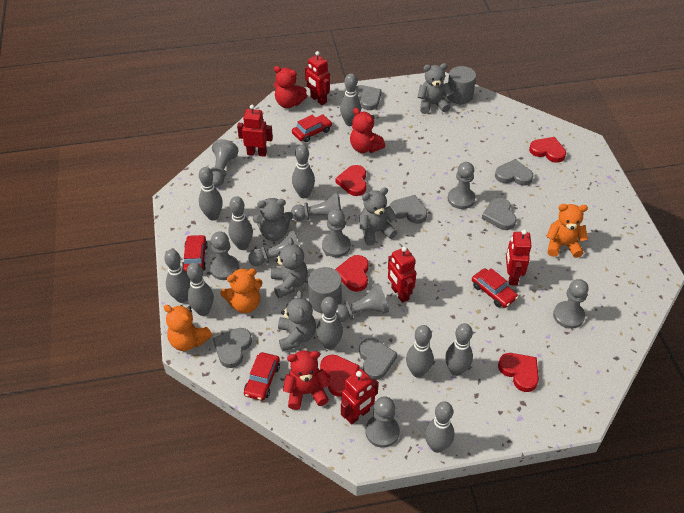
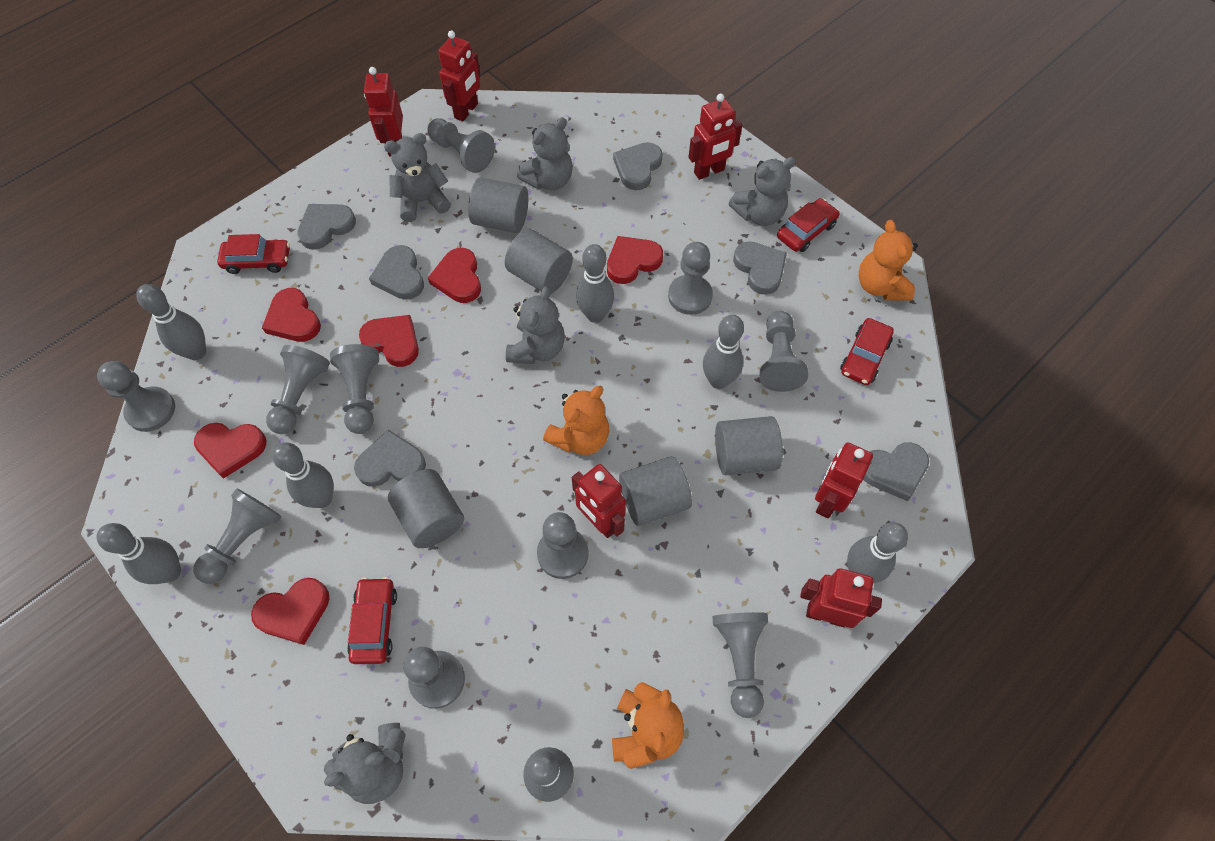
grey bowling pin: [164,249,190,303] [187,263,214,316] [199,167,223,220] [228,196,253,250] [292,145,315,198] [316,297,343,350] [340,74,361,126] [406,325,434,378] [425,401,454,453] [445,323,473,376] = 10 -> [97,523,181,584] [136,284,206,360] [272,442,334,508] [524,747,574,802] [576,244,614,323] [703,315,744,389] [847,522,908,583] = 7
grey cylinder: [308,267,342,313] [447,66,476,104] = 2 -> [388,469,464,548] [468,177,528,233] [505,228,573,294] [619,456,692,526] [715,416,783,475] = 5
grey pawn: [210,231,239,280] [211,139,239,187] [248,230,299,266] [291,192,341,221] [322,209,351,257] [336,283,389,322] [365,396,400,448] [448,162,475,209] [553,279,589,329] = 9 -> [97,361,175,432] [193,488,282,584] [266,345,330,434] [330,344,379,434] [403,647,465,709] [427,118,495,173] [537,512,589,579] [668,242,713,315] [712,612,768,718] [759,311,808,392] = 10
red heart: [320,355,360,397] [335,165,366,196] [335,255,369,292] [498,353,539,392] [529,137,566,163] = 5 -> [194,423,266,479] [251,578,329,645] [262,288,321,342] [359,315,419,367] [428,248,481,303] [607,236,663,284] = 6
red robot: [237,105,273,157] [305,51,330,105] [341,369,379,425] [388,246,416,303] [506,229,532,286] = 5 -> [364,67,403,157] [438,30,480,122] [572,464,626,538] [689,94,742,180] [800,568,882,628] [815,442,873,518] = 6
red teddy bear: [274,66,307,108] [283,350,330,410] [350,108,385,153] = 3 -> none = 0

